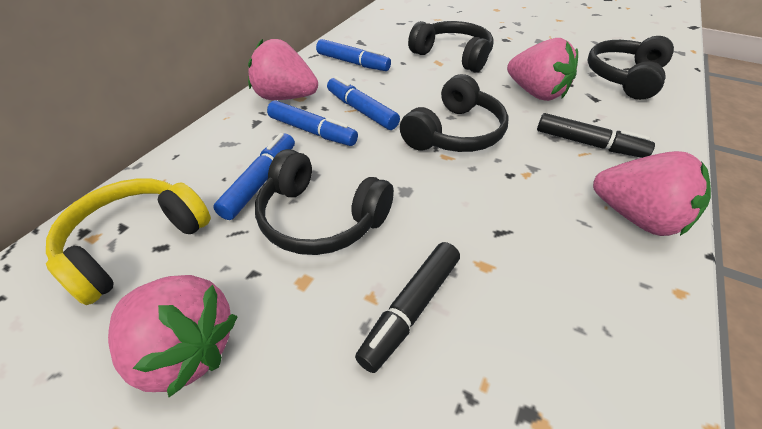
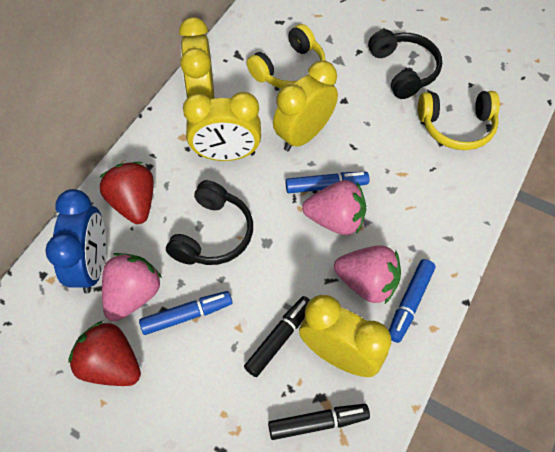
black headphones: [255,149,394,255] [400,74,509,152] [408,21,494,72] [587,36,674,100] = 4 -> [166,180,253,265] [368,29,442,99] = 2
blue clock: none = 0 -> [45,189,106,294] = 1
blue marker: [213,133,295,220] [267,100,358,146] [316,39,391,71] [327,76,400,130] = 4 -> [139,291,232,335] [286,172,369,193] [389,259,435,343] = 3
pink strawberry: [108,275,238,397] [248,39,318,100] [507,38,578,101] [593,151,711,236] = 4 -> [102,253,162,321] [302,180,366,235] [334,245,401,304] = 3
red strawberry: none = 0 -> [69,321,141,386] [100,162,154,224] = 2
yellow clock: none = 0 -> [179,17,214,99] [183,92,261,161] [273,61,338,151] [299,295,391,377] = 4
yellow headphones: [46,178,211,305] = 1 -> [247,24,326,89] [418,91,500,150] = 2

